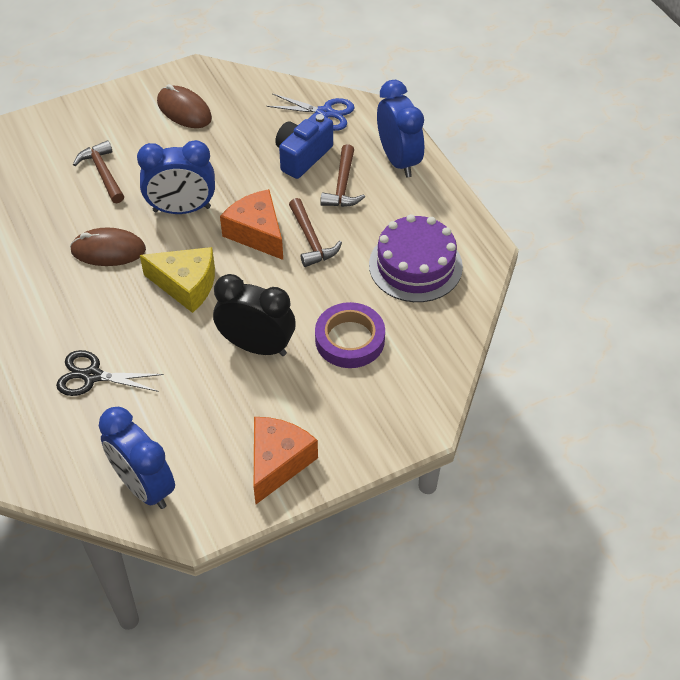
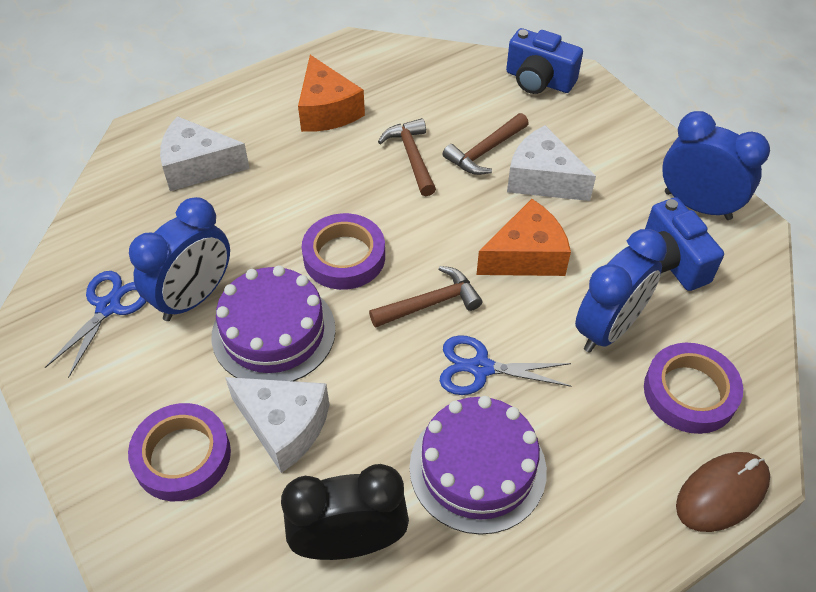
black scissors: [56,350,164,396] = 1 -> none = 0
blue camera: [275,113,333,179] = 1 -> [506,28,583,94] [645,197,724,291] = 2
blue scissors: [266,93,355,131] = 1 -> [45,271,147,378] [440,335,571,395] = 2
brown mouse: [70,227,146,266] [157,84,212,128] = 2 -> [676,452,770,532] = 1
purple cake: [369,214,463,302] = 1 -> [211,265,336,381] [409,396,547,535] = 2
purple tape: [315,302,385,368] = 1 -> [128,403,231,501] [302,213,385,290] [644,343,743,434] = 3
white cheese: none = 0 -> [160,116,250,191] [225,377,329,473] [507,125,596,201] = 3
yellow cheese: [140,247,215,313] = 1 -> none = 0

